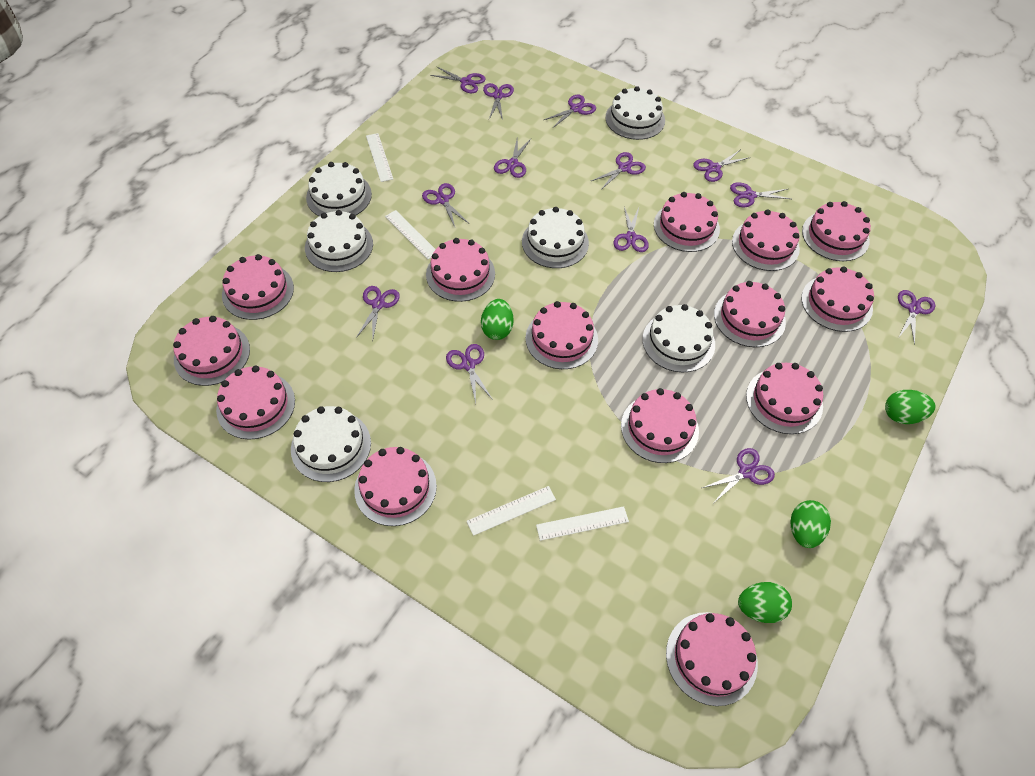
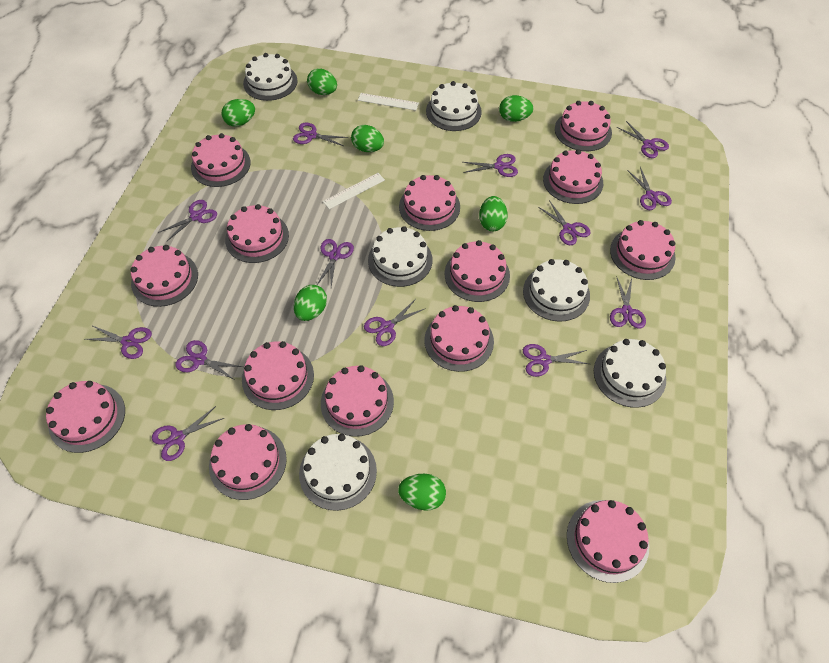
green egg: [481,299,514,340] [738,582,792,623] [791,500,831,548] [885,390,935,424] = 4 -> [222,99,255,127] [294,285,327,321] [307,68,337,95] [351,125,384,152] [398,474,446,511] [479,196,508,231] [499,95,534,122] = 7
white ruler: [366,133,393,182] [385,210,436,259] [467,486,556,536] [536,506,629,541] = 4 -> [323,173,385,209] [358,93,419,111] = 2

